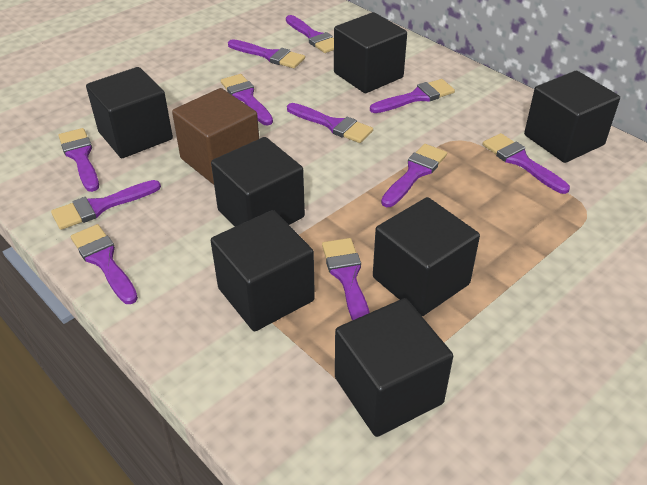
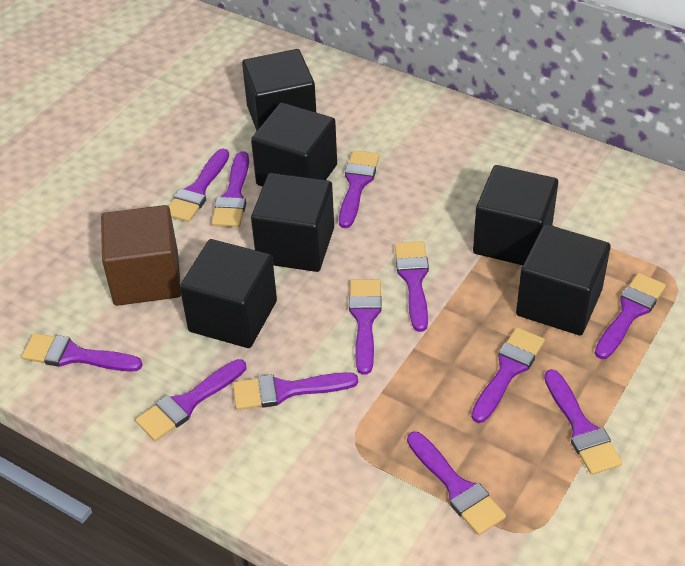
black cube: [86,67,173,158] [211,137,305,226] [211,210,315,331] [334,12,407,93] [335,298,453,437] [373,197,480,316] [524,71,620,163] = 7 -> [180,239,277,348] [242,49,316,131] [251,103,337,187] [251,173,334,272] [473,165,558,265] [516,224,611,335] = 6
purple brush: [51,180,161,230] [59,128,99,192] [71,224,138,304] [221,74,273,126] [228,39,305,68] [286,15,334,53] [287,103,373,143] [322,238,370,320] [370,79,455,113] [381,144,447,207] [483,133,570,194] = 11 -> [22,333,143,372] [135,359,246,441] [169,149,229,222] [211,151,249,227] [233,372,358,410] [339,150,379,228] [349,280,382,375] [395,241,429,332] [407,432,506,535] [471,327,545,423] [544,369,622,475] [595,273,666,359] = 12

